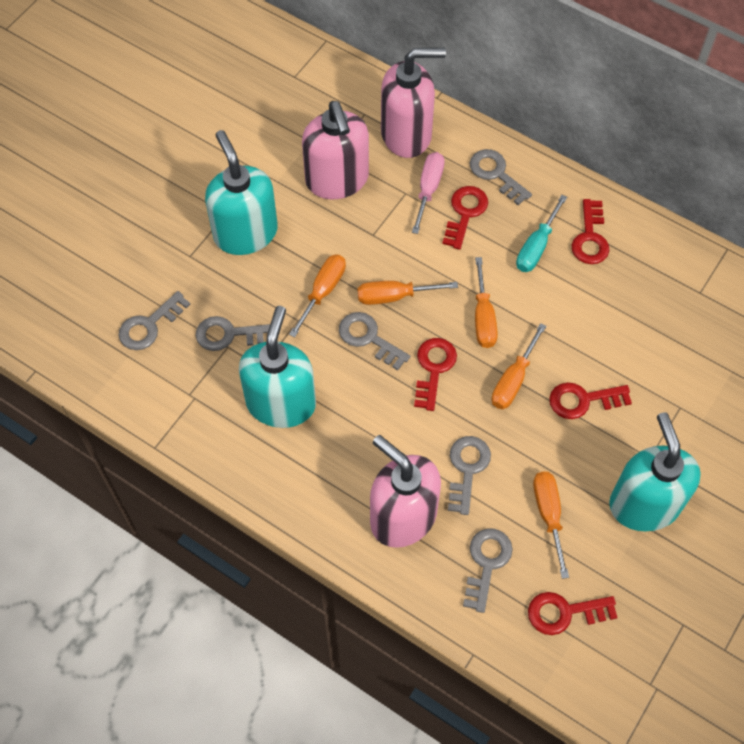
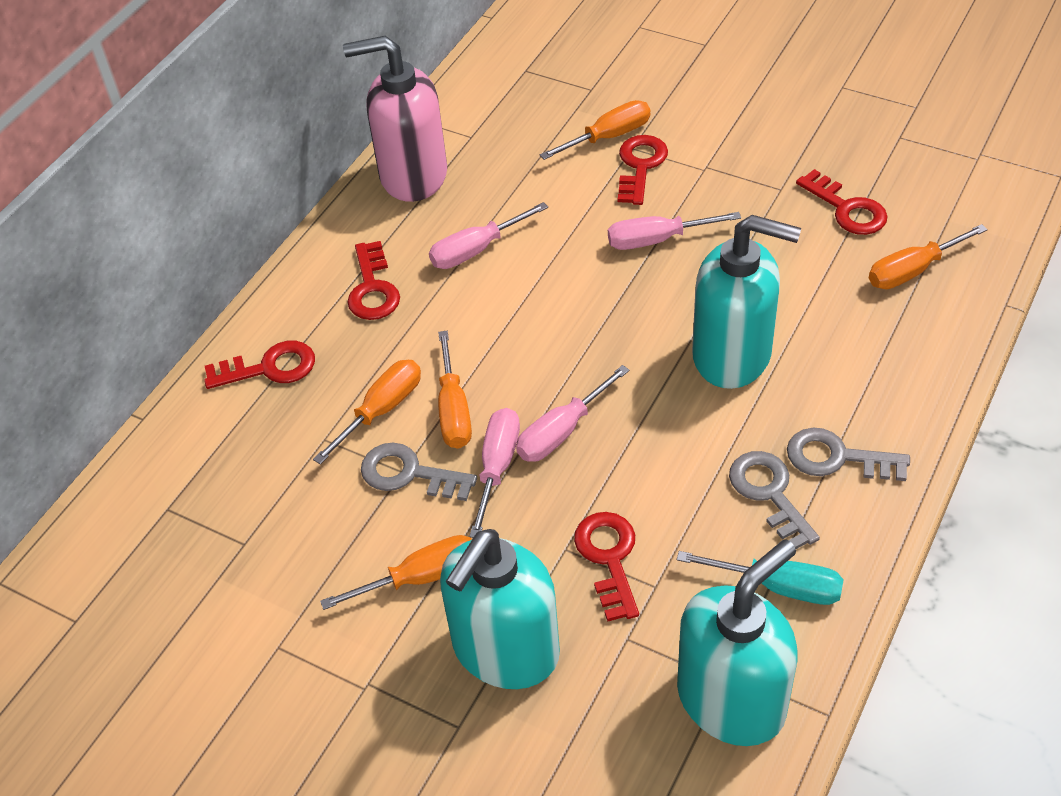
grey key: [119,291,191,350] [195,316,270,351] [339,312,410,371] [448,436,491,515] [463,528,513,613] [470,149,532,205] = 6 -> [361,443,477,501] [729,451,820,549] [787,428,910,481] = 3
pink screwdriver: [412,152,445,234] = 1 -> [429,202,548,269] [469,408,520,538] [516,365,630,462] [608,212,741,250] = 4
pink soap dispenser: [302,101,369,199] [370,435,441,548] [381,48,446,158] = 3 -> [343,36,447,202] = 1

